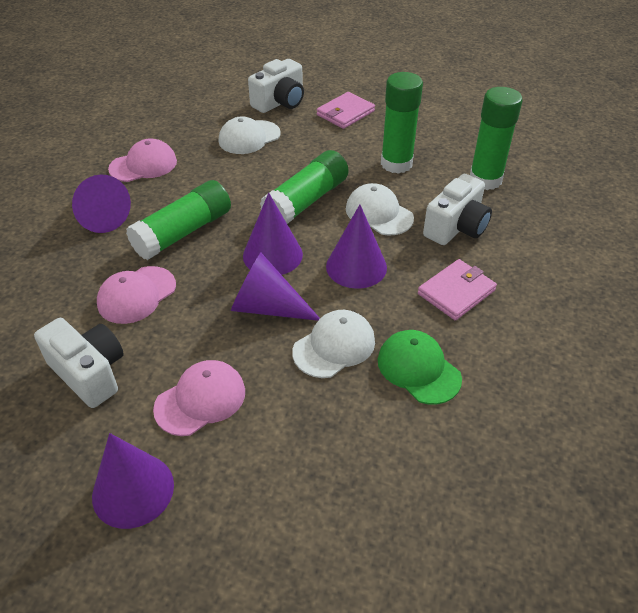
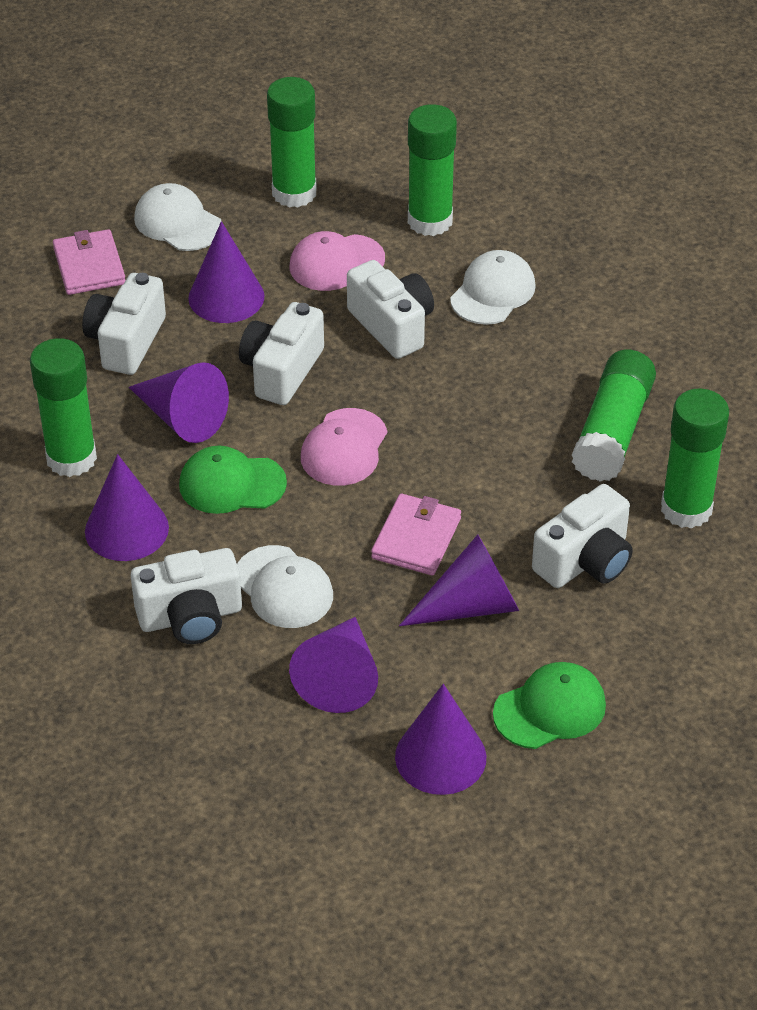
green cap: [378,330,462,405] = 1 -> [179,446,287,514] [493,662,606,749] = 2
green glue stick: [126,180,231,260] [260,150,349,224] [381,72,423,174] [470,87,523,190] = 4 -> [30,338,97,477] [267,77,317,208] [408,104,457,236] [572,349,656,482] [661,388,729,529] = 5
pink cap: [97,266,176,324] [108,138,177,182] [153,360,245,436] = 3 -> [289,231,385,291] [301,408,387,486] = 2
purple cone: [72,175,131,233] [92,433,174,529] [231,253,320,321] [243,193,303,275] [326,205,387,289] = 5 -> [85,454,169,561] [129,362,229,443] [188,221,265,323] [289,617,378,713] [395,684,486,795] [399,534,519,626] = 6
white camera: [34,318,124,408] [248,59,304,113] [423,174,492,245] = 3 -> [82,273,166,375] [131,548,242,644] [239,302,324,405] [347,260,434,359] [532,484,633,588] = 5

